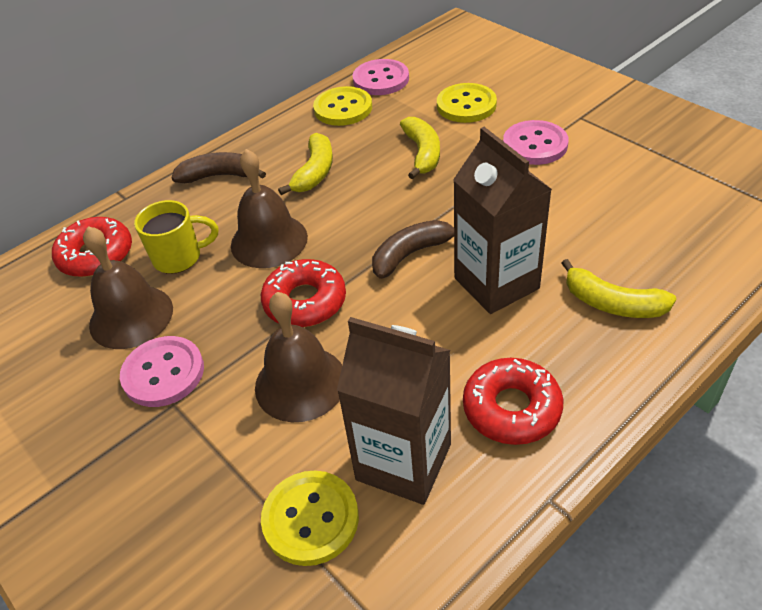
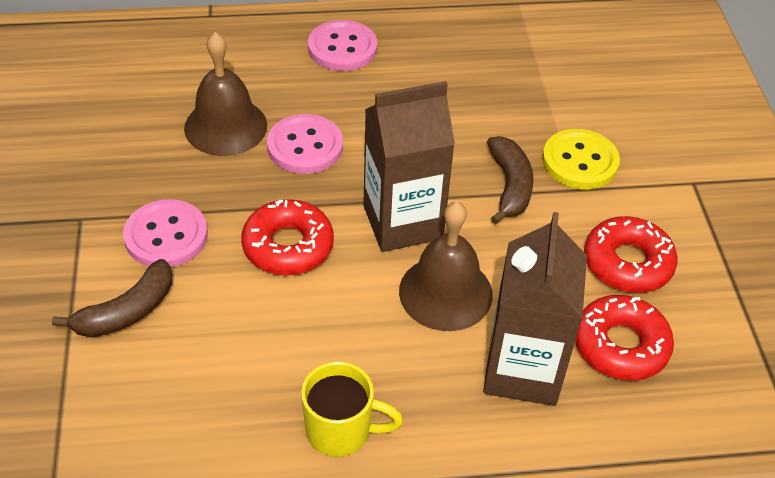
brown bell: [83,226,173,349] [231,149,308,268] [255,292,342,422] = 3 -> [184,32,267,156] [399,202,493,331] = 2
yellow banana: [278,133,333,195] [400,117,440,179] [561,259,676,318] = 3 -> none = 0
yellow button: [261,471,359,566] [313,86,372,126] [437,83,497,123] = 3 -> [542,129,620,189] = 1

